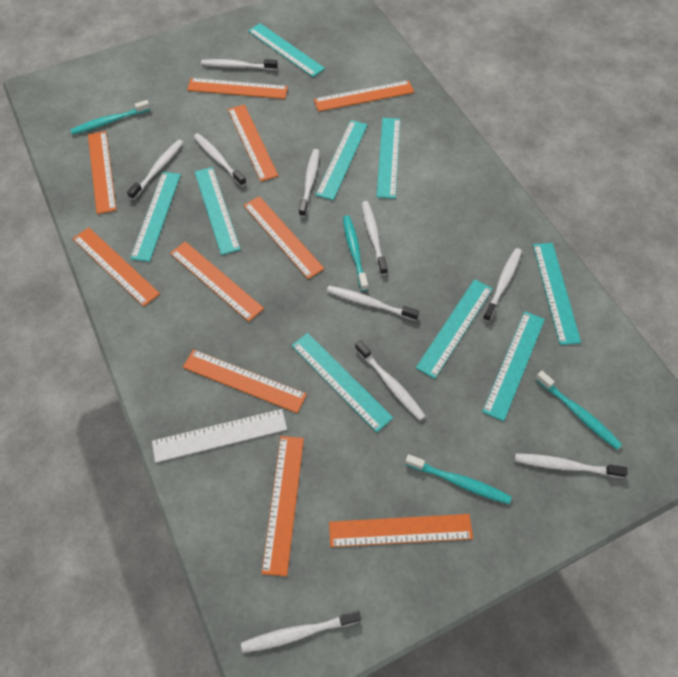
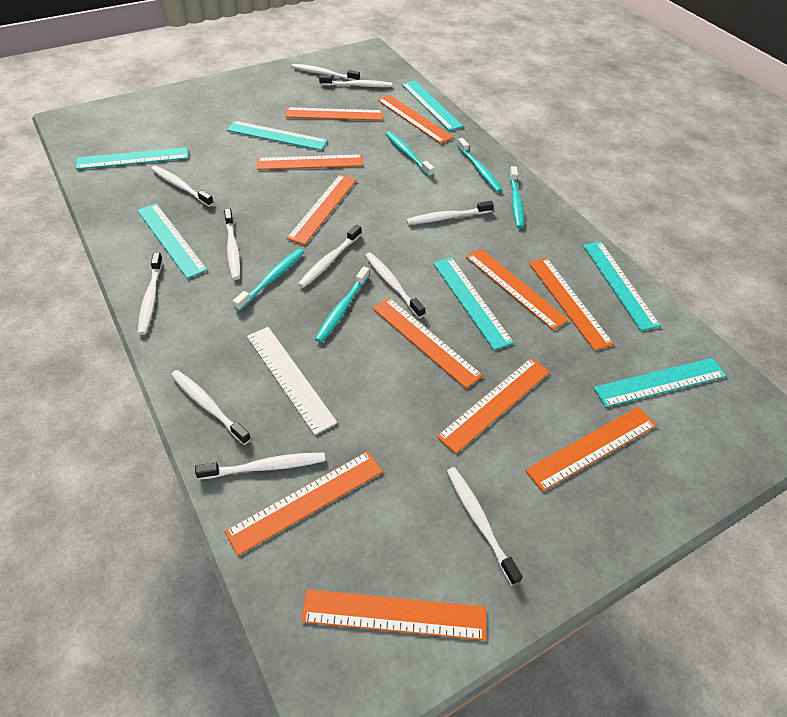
orange ruler: [73,227,160,307] [88,131,116,214] [170,241,264,322] [183,349,307,413] [187,78,288,99] [228,104,278,182] [243,196,324,279] [262,436,304,576] [314,80,414,112] [329,514,473,547] = 10 -> [225,451,383,556] [257,154,364,170] [285,107,383,121] [287,175,357,245] [301,589,486,640] [373,298,483,388] [378,95,453,144] [437,358,550,454] [466,249,569,330] [525,407,657,492] [529,258,614,351] = 11
turquoise ruler: [130,172,181,262] [195,167,241,255] [248,23,325,77] [291,333,393,432] [316,120,368,200] [376,118,400,199] [416,279,493,379] [482,311,545,421] [533,243,581,345] = 9 -> [76,147,188,170] [137,203,207,279] [227,121,328,150] [402,81,463,131] [433,257,514,350] [583,242,661,331] [593,358,727,407] = 7
turquoise toothbrush: [70,100,151,135] [343,215,368,291] [405,454,512,504] [535,371,622,449] = 4 -> [233,249,304,311] [315,266,370,343] [385,131,434,177] [457,138,502,192] [509,166,524,228] = 5
white toothbrush: [127,140,183,200] [194,133,246,187] [201,59,278,70] [241,611,361,653] [299,149,319,217] [326,286,419,321] [355,340,425,421] [362,201,388,275] [482,248,522,322] [515,453,628,478] = 10 -> [138,252,163,335] [151,165,214,207] [171,370,251,445] [195,452,325,479] [224,208,241,280] [292,64,360,81] [298,225,361,288] [319,75,392,87] [365,253,425,318] [406,201,494,225] [447,467,523,585] = 11

